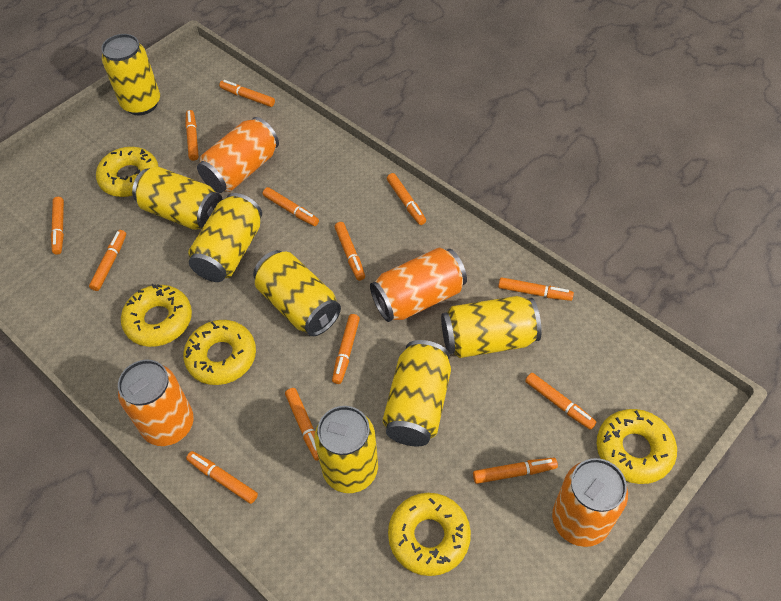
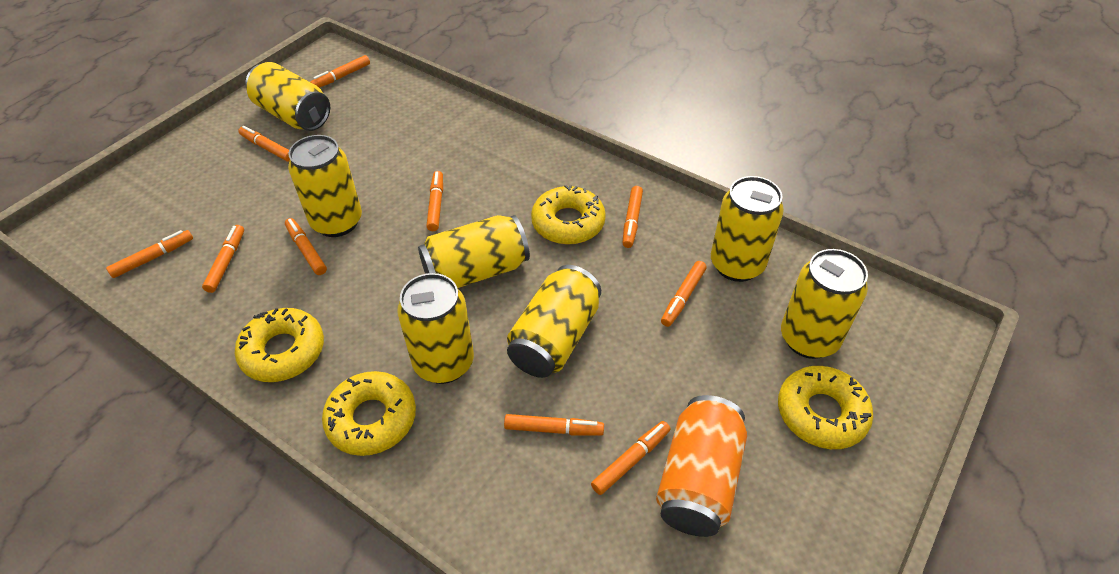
orange can: [118,360,194,446] [197,117,279,193] [370,248,467,322] [552,458,628,547] = 4 -> [656,395,747,537] = 1
orange marker: [51,197,64,255] [89,230,126,291] [185,110,199,161] [186,451,258,504] [219,80,275,107] [263,187,319,226] [285,388,319,461] [332,314,360,384] [335,222,365,281] [387,173,426,225] [473,457,558,484] [498,277,574,301] [525,373,596,430] = 13 -> [106,230,193,278] [202,225,244,293] [238,126,290,162] [285,218,327,275] [310,55,370,88] [426,171,443,231] [504,414,604,436] [591,421,670,495] [623,186,643,248] [661,261,707,327] = 10
yellow donut: [96,147,159,197] [121,284,192,347] [183,320,256,385] [388,493,471,576] [597,409,677,484] = 5 -> [235,308,324,382] [322,371,416,456] [531,185,606,245] [778,366,873,449] = 4

